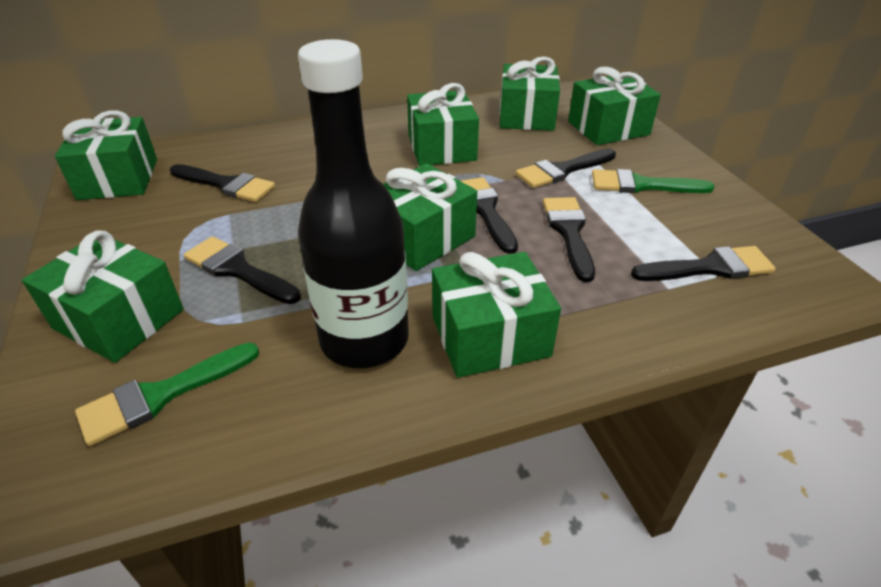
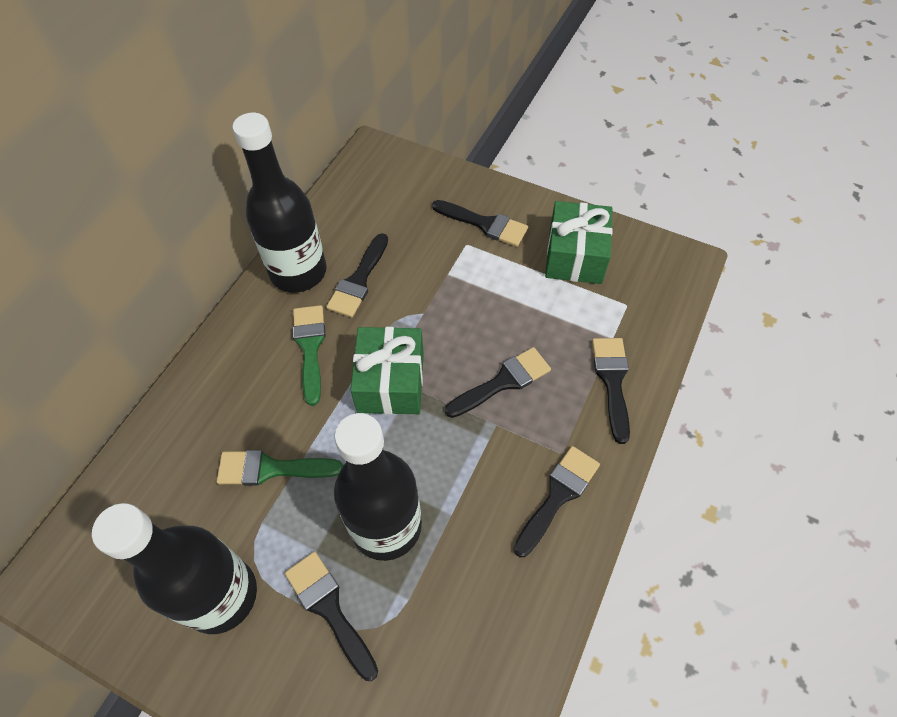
black bottle: [298,39,409,368] = 1 -> [92,503,257,634] [232,113,327,292] [334,413,422,561] = 3
green gift: [22,231,184,363] [55,110,157,200] [383,163,477,271] [407,83,479,166] [432,252,561,378] [500,56,560,131] [568,67,661,145] = 7 -> [350,327,424,414] [545,201,613,284] = 2

